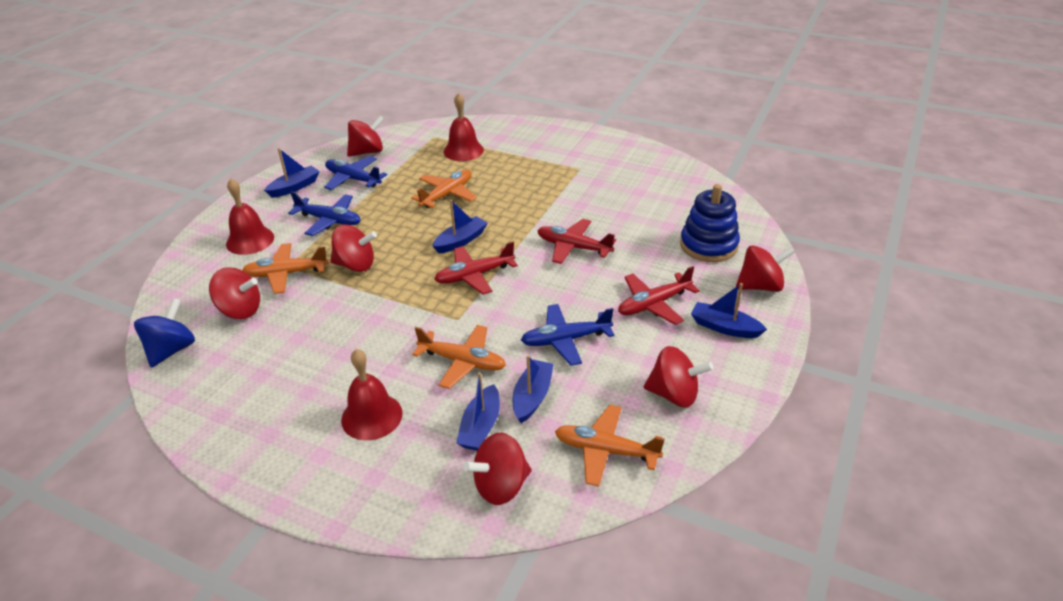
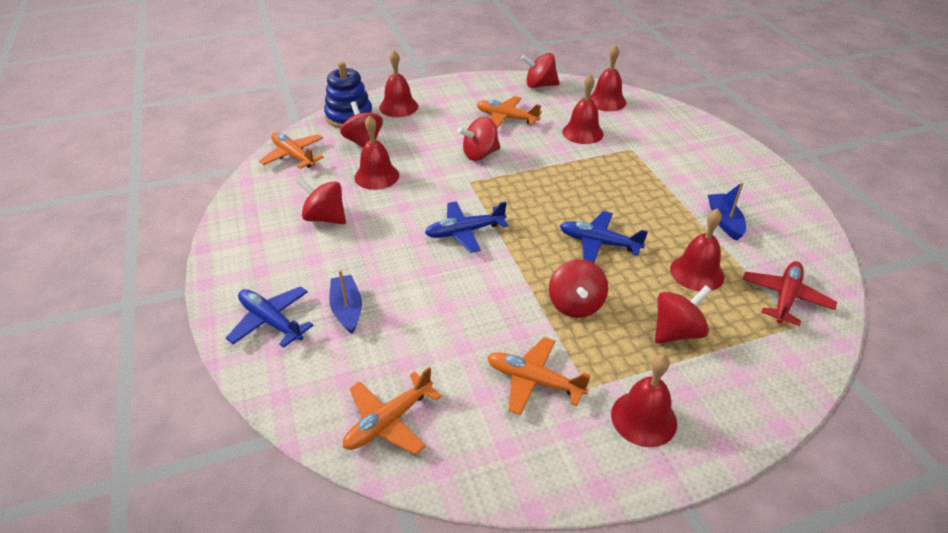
blue boat: [264,148,320,198] [432,200,488,253] [456,372,500,451] [513,355,554,423] [691,283,767,338] = 5 -> [329,270,362,334] [708,182,746,241] = 2
blue spinning top: [134,298,195,368] = 1 -> none = 0
red bell: [226,179,274,255] [341,349,403,440] [444,93,484,161] = 3 -> [354,115,399,190] [379,50,418,117] [562,74,604,144] [590,45,626,111] [611,354,677,447] [670,209,724,291] = 6
red plane: [434,242,518,295] [537,219,616,264] [618,266,700,325] = 3 -> [743,261,837,326] = 1

